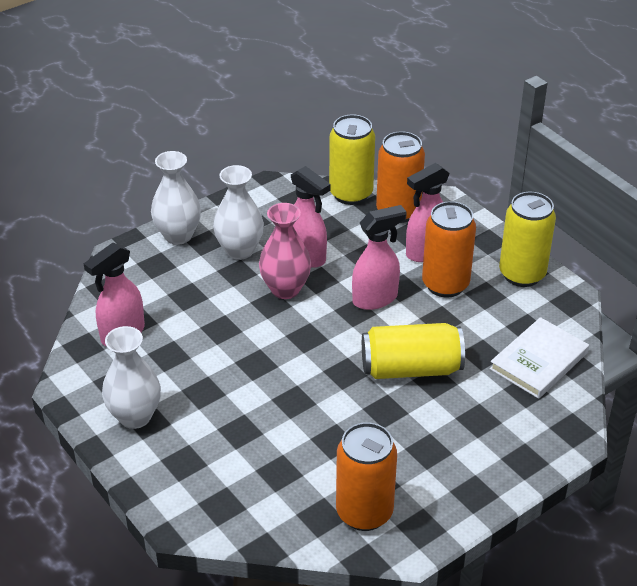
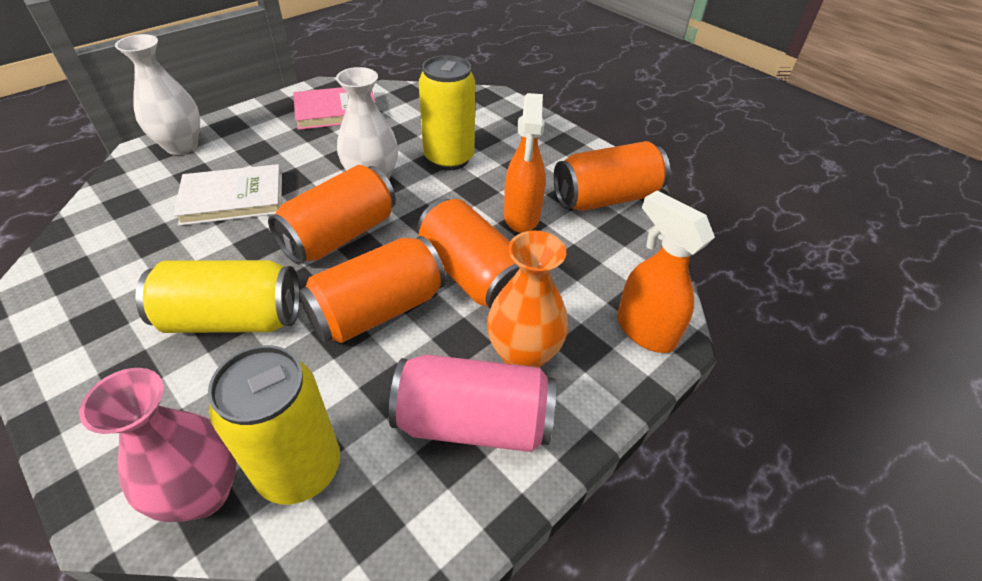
orange can: [336,422,397,531] [376,131,425,223] [422,201,476,298] = 3 -> [268,165,396,265] [299,236,446,343] [418,199,520,309] [553,141,670,211] = 4
orange spray bottle: none = 0 -> [504,93,546,233] [617,191,715,353] = 2
orange vase: none = 0 -> [487,231,568,367] = 1
pink book: none = 0 -> [293,87,376,130] = 1
pink can: none = 0 -> [389,354,556,452] = 1
pink spray bottle: [84,243,145,346] [291,166,331,268] [352,205,407,310] [406,163,450,262] = 4 -> none = 0
white vase: [102,326,161,429] [151,151,201,245] [213,165,264,260] = 3 -> [115,34,200,155] [336,67,398,180] = 2

